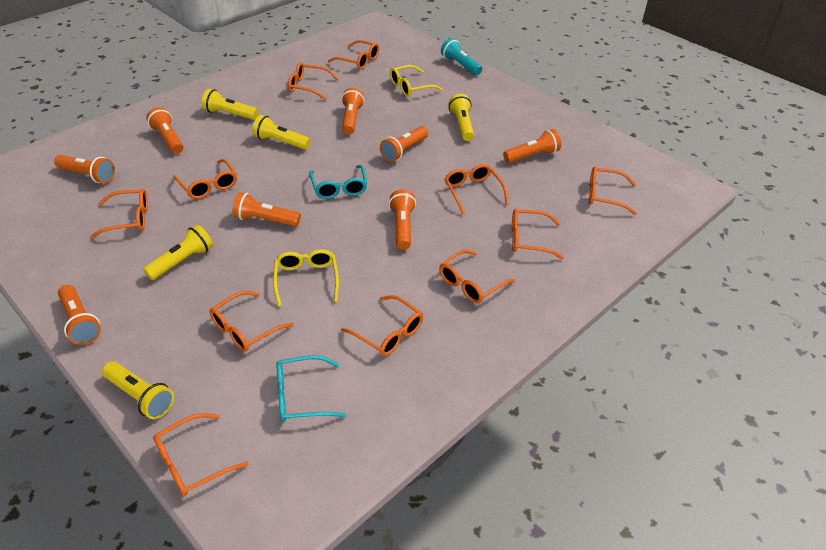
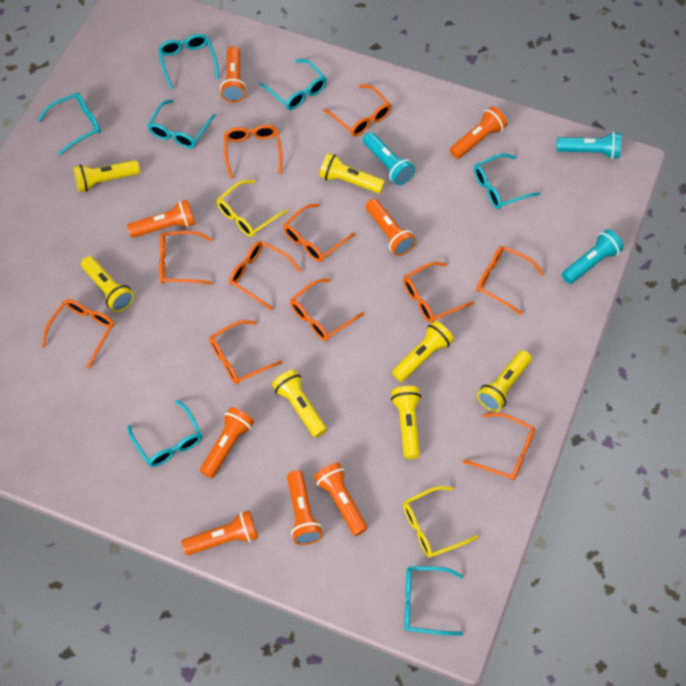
turquoise flashlight: [441,38,482,75] = 1 -> [363,132,415,185] [556,132,621,159] [562,229,624,284] = 3
turquoise glasses: [277,355,347,422] [309,165,367,199] = 2 -> [37,93,101,156] [127,400,202,467] [148,99,215,148] [158,34,219,90] [260,59,327,110] [405,566,464,636] [474,153,540,209] = 7
yellow flashlight: [102,361,174,419] [143,224,213,280] [201,89,258,120] [252,115,311,150] [449,94,474,141] = 5 -> [73,160,140,192] [81,256,134,312] [272,370,327,438] [319,153,385,193] [391,386,421,459] [392,321,454,382] [477,350,532,412] = 7

